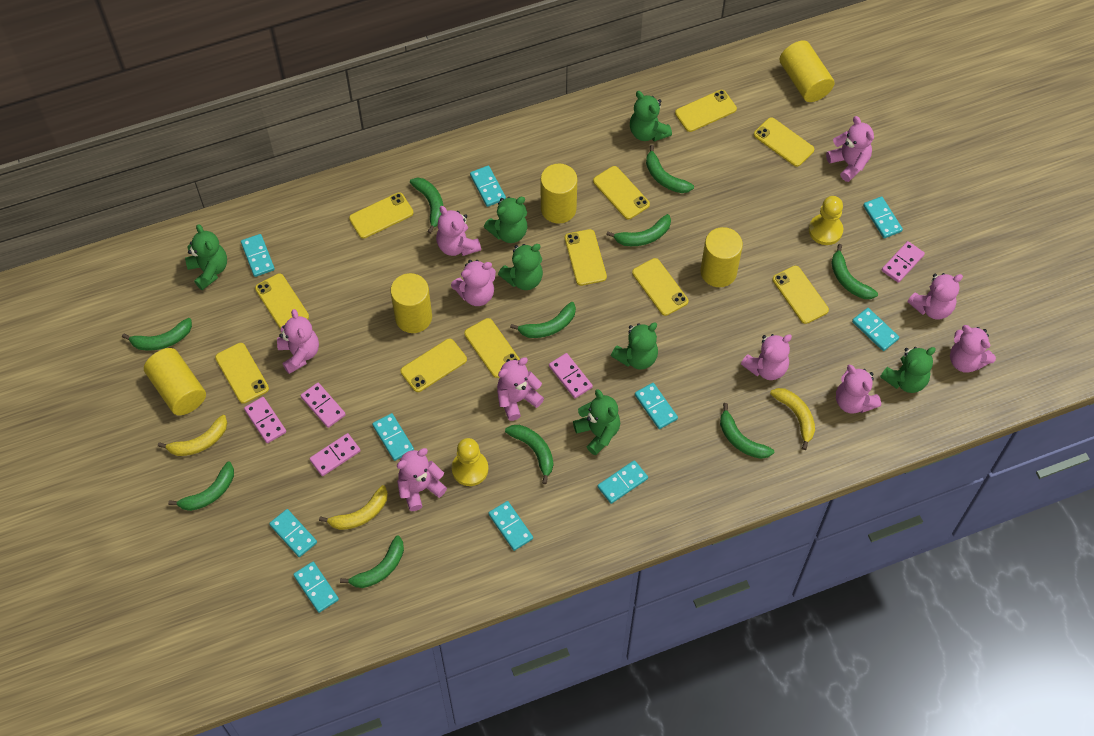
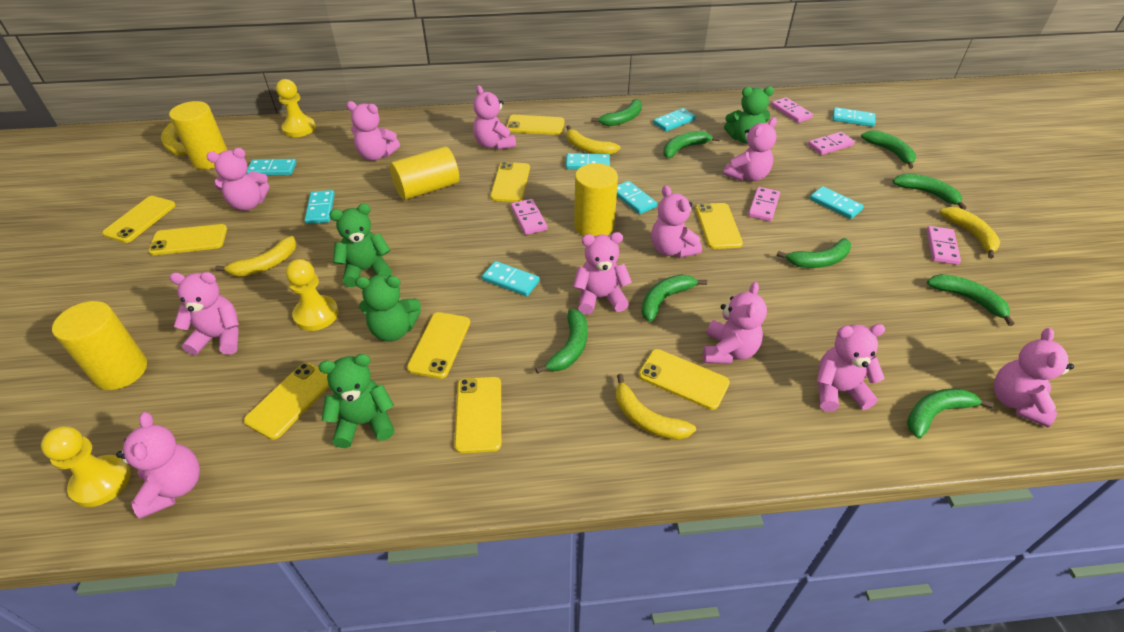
green banana: [122,318,192,350] [168,462,234,511] [340,536,404,588] [410,178,443,234] [505,425,553,484] [510,302,576,338] [606,214,671,246] [646,145,694,193] [720,403,774,459] [831,244,878,299] = 10 -> [535,309,588,374] [591,99,642,126] [641,274,707,322] [663,131,720,158] [777,238,851,268] [861,130,916,169] [893,174,966,210] [907,388,994,439] [927,274,1014,326] = 9
green teddy bear: [185,224,227,290] [484,197,527,243] [498,244,543,290] [573,389,620,456] [611,323,658,369] [630,91,672,142] [880,347,936,393] = 7 -> [319,354,395,448] [329,204,392,287] [355,274,421,342] [724,86,774,144] = 4
pink teddy bear: [277,309,319,374] [397,448,447,511] [436,206,481,256] [451,260,496,306] [497,357,544,421] [741,334,792,380] [826,116,874,182] [836,365,881,414] [907,273,963,320] [950,325,996,373] = 10 -> [116,412,200,519] [169,272,239,355] [206,148,269,211] [346,101,400,161] [473,85,516,150] [573,232,632,314] [651,185,702,258] [703,282,767,364] [723,117,777,181] [817,324,885,412] [994,328,1074,427] = 11
turquoise domino: [241,234,275,277] [269,509,317,557] [293,562,339,613] [372,413,414,461] [470,166,506,207] [488,501,533,551] [597,460,648,504] [635,383,678,429] [852,308,899,351] [863,196,903,238] = 10 -> [247,159,296,175] [304,190,335,224] [482,261,540,296] [566,153,610,169] [617,181,657,214] [653,108,696,132] [810,186,864,219] [832,107,875,127] = 8
yellow banana: [158,415,227,456] [319,485,388,530] [770,388,815,450] = 3 -> [161,123,187,156] [215,236,296,277] [566,125,621,155] [616,374,696,440] [939,207,1000,259] = 5
yellow cylinder: [144,348,206,415] [390,273,432,333] [541,163,577,224] [700,227,743,287] [779,40,835,102] = 5 -> [52,301,147,390] [169,101,227,170] [390,146,459,200] [574,163,618,236] = 4
yellow pawn: [452,438,488,486] [809,196,843,245] = 2 -> [41,426,131,507] [276,79,316,137] [286,259,339,331] = 3
yellow phone: [215,343,269,404] [255,273,309,329] [349,192,413,239] [401,339,467,392] [464,318,520,378] [565,229,607,286] [593,166,650,219] [632,258,688,316] [675,90,737,132] [754,117,814,167] [772,266,829,324] = 11 -> [102,196,176,243] [149,224,227,255] [244,363,329,440] [407,312,470,379] [454,377,501,453] [490,162,530,202] [506,115,565,135] [639,349,730,410] [695,203,743,249] = 9

